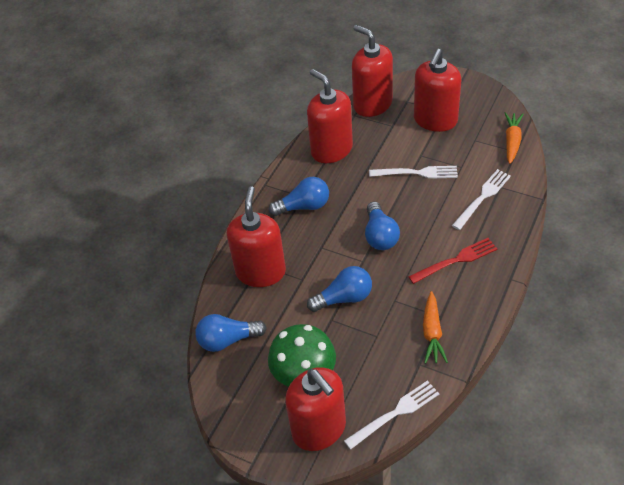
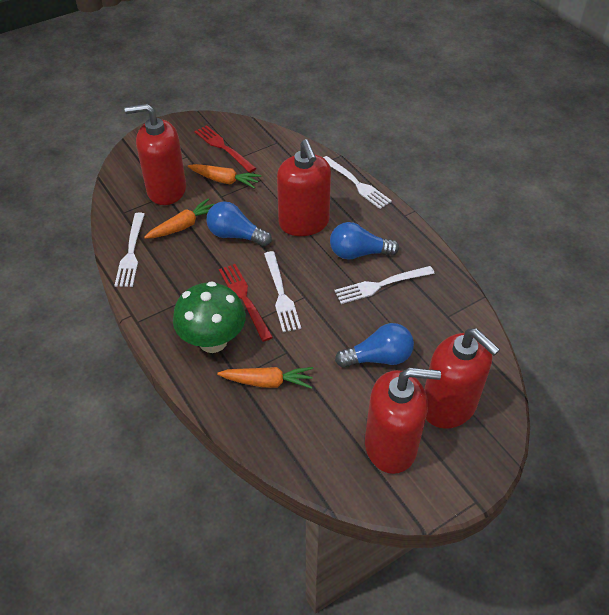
blue light bulb: [195,314,267,352] [269,177,329,216] [307,266,372,312] [365,201,400,250] = 4 -> [206,201,272,247] [330,222,399,260] [335,323,414,368] = 3
orange carrot: [423,291,448,364] [505,112,524,164] = 2 -> [144,198,214,239] [188,164,261,189] [217,367,313,389] = 3
red fork: [408,238,497,284] = 1 -> [195,125,256,173] [219,264,273,342] = 2
red soap dispenser: [227,186,286,287] [285,367,346,451] [307,69,353,163] [352,25,393,117] [414,49,462,132] = 5 -> [124,104,186,205] [277,139,331,236] [365,368,441,474] [424,328,500,429] = 4
white fork: [344,380,439,450] [369,166,458,179] [452,169,511,230] = 3 -> [114,213,145,287] [264,251,301,332] [323,156,392,209] [334,266,435,304] = 4

